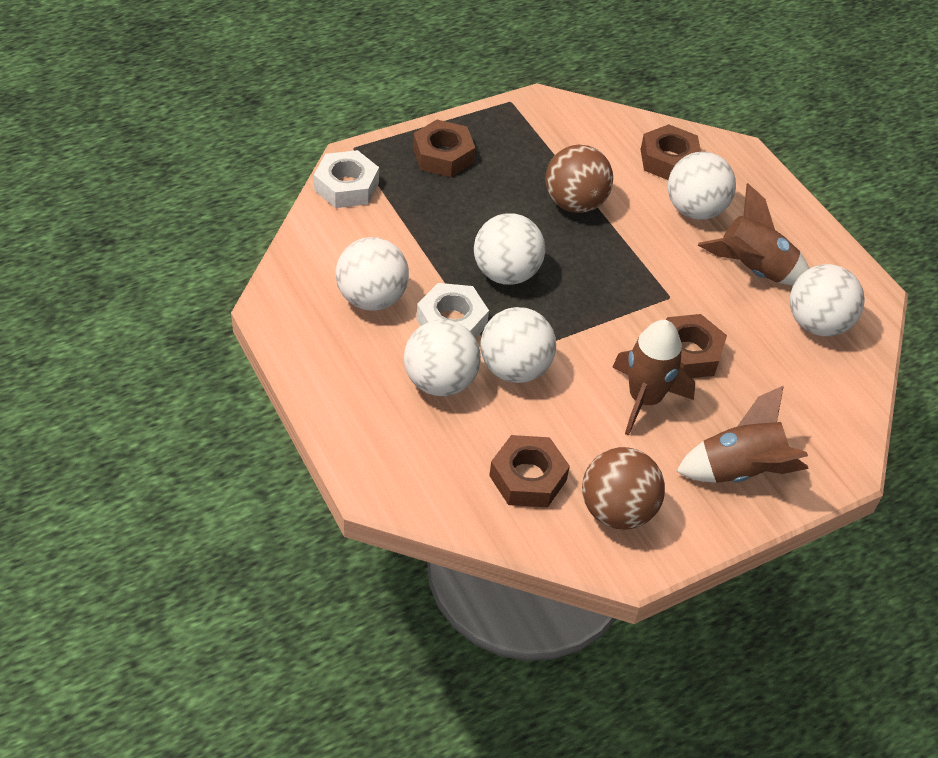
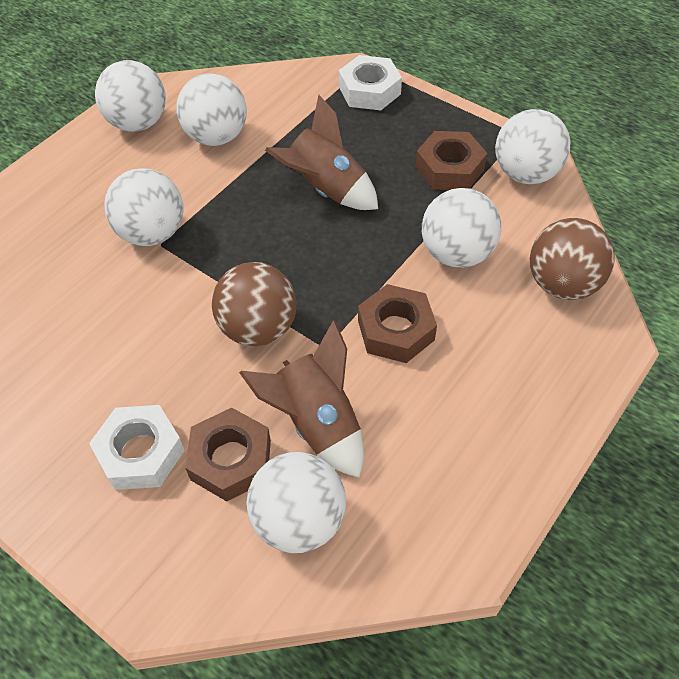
brown nut: [413,120,475,177] [489,435,570,507] [641,124,701,180] [666,314,727,378] = 4 -> [185,408,271,501] [358,284,437,363] [416,131,487,190] = 3
brown rocket: [612,320,695,436] [676,385,809,483] [698,183,810,285] = 3 -> [239,320,364,478] [265,95,378,210] = 2

